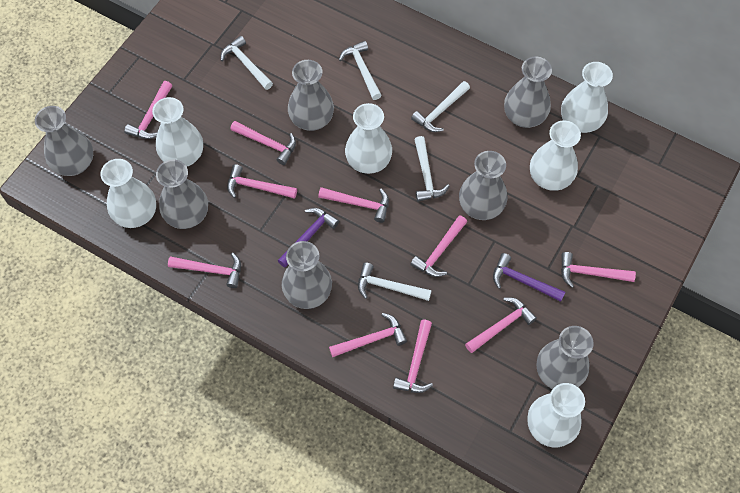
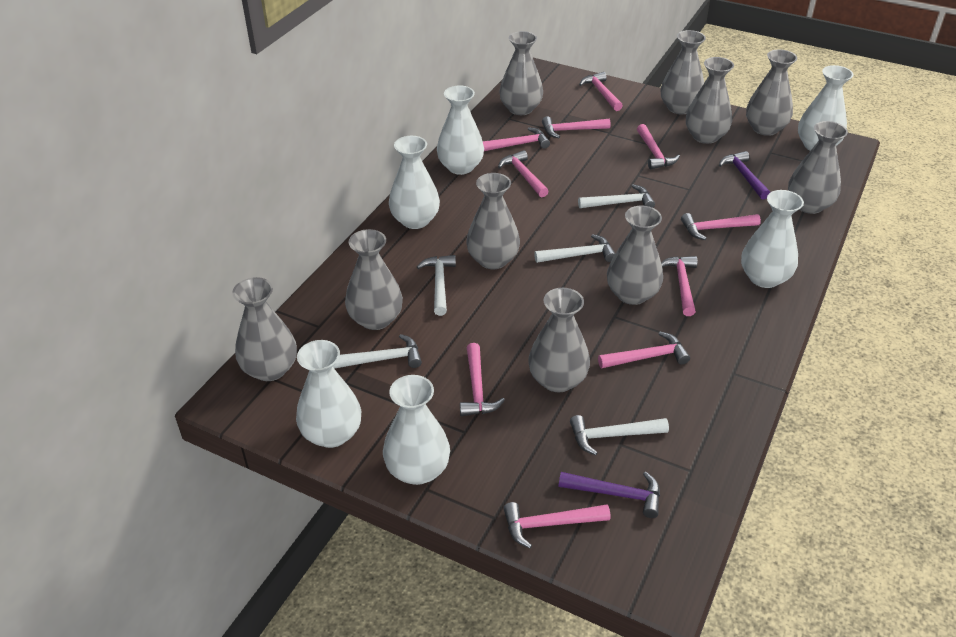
grey vase: [35,106,93,176] [156,160,208,229] [282,241,332,309] [288,60,334,131] [459,151,508,220] [504,57,552,128] [537,326,594,389] = 7 -> [232,277,297,381] [345,229,403,330] [466,173,520,269] [499,31,543,115] [528,288,590,392] [607,206,663,305] [661,30,706,114] [686,57,734,144] [746,50,797,136] [788,121,848,214] = 10

